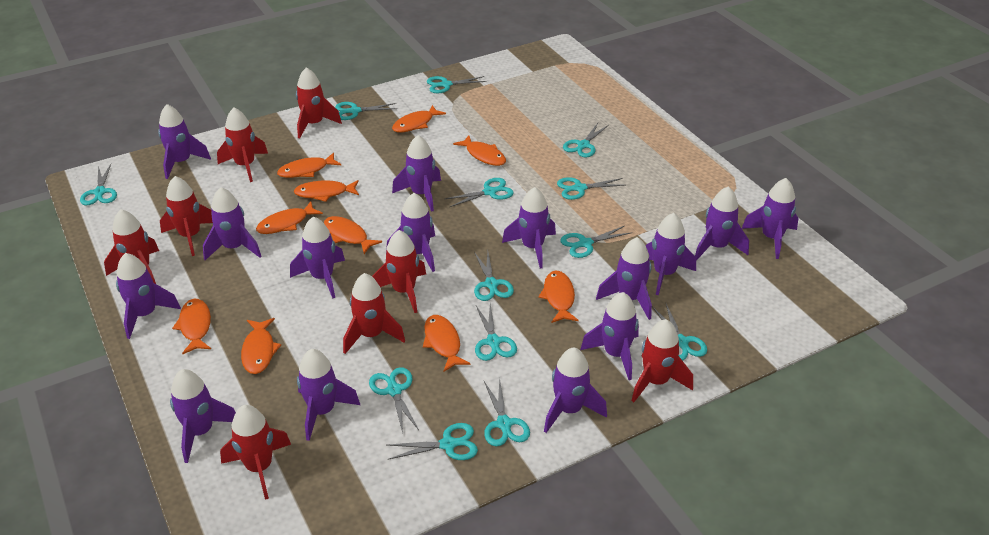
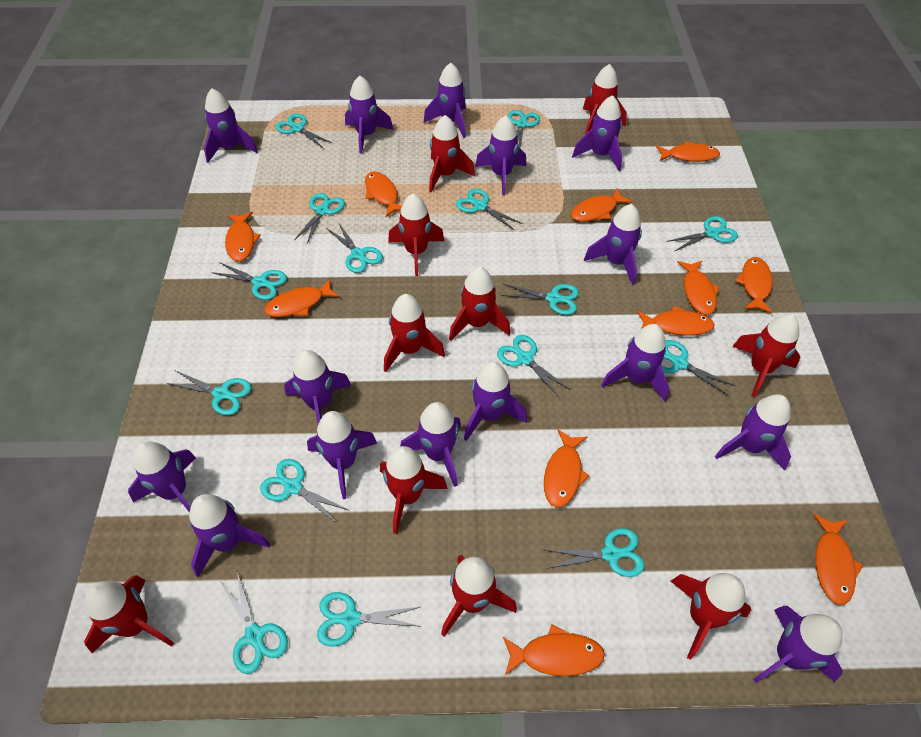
orange fish: [172,299,211,355] [241,318,281,374] [256,201,323,234] [277,152,341,178] [294,180,359,202] [324,216,382,254] [392,105,446,132] [423,315,471,372] [453,135,506,166] [539,271,579,323] = 10 -> [225,212,261,262] [264,278,340,317] [365,171,402,217] [503,624,605,676] [544,430,590,507] [571,188,632,222] [637,306,715,336] [656,141,720,162] [677,260,720,315] [735,257,772,313] [813,514,863,605] = 11
red rocket: [104,209,159,284] [160,176,213,256] [217,108,268,182] [220,405,291,500] [296,67,342,138] [343,273,405,354] [372,230,426,313] [631,319,693,402] = 8 -> [84,575,174,653] [380,446,448,534] [384,294,445,372] [388,193,444,276] [429,115,475,192] [441,555,517,636] [449,267,510,341] [583,64,627,135] [671,573,751,660] [732,314,801,397] = 10
turquoise scissors: [80,164,117,205] [335,102,397,120] [369,367,419,433] [388,423,478,460] [427,76,487,93] [445,178,514,207] [474,252,514,301] [475,304,517,361] [484,378,530,447] [557,177,625,200] [560,226,632,258] [563,123,609,158] [652,304,707,361] = 13 -> [166,370,251,415] [211,262,287,300] [219,571,288,674] [260,459,350,524] [276,114,332,148] [294,193,345,243] [317,592,421,647] [326,222,383,273] [456,189,523,231] [497,335,571,398] [501,284,579,315] [508,110,540,148] [545,528,644,577] [661,340,735,396] [667,216,738,251] = 15

